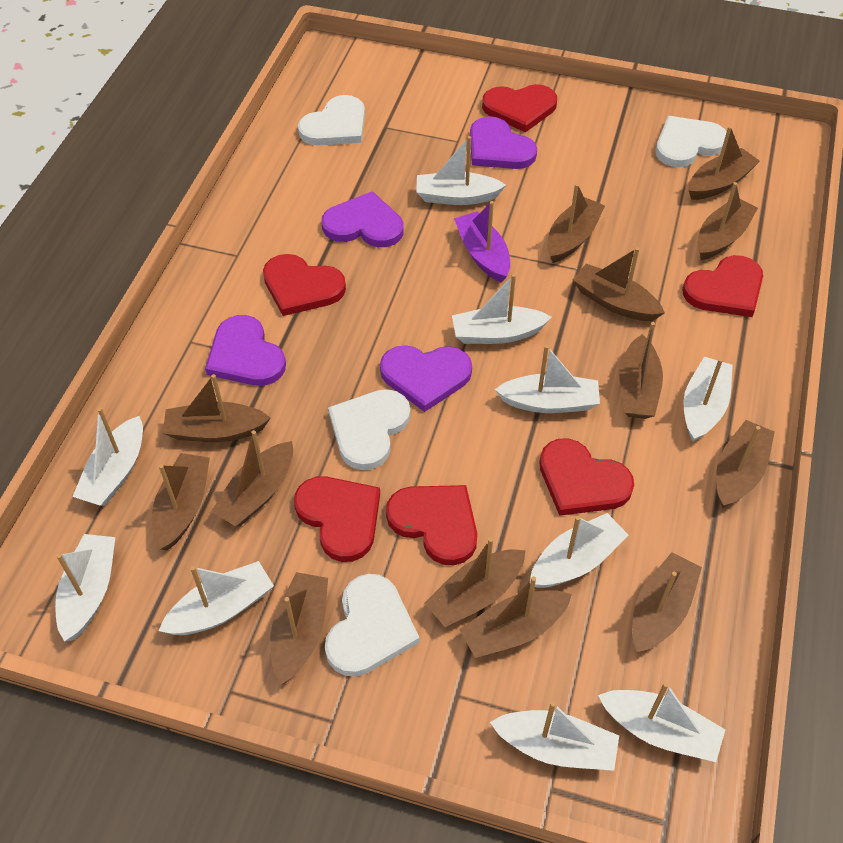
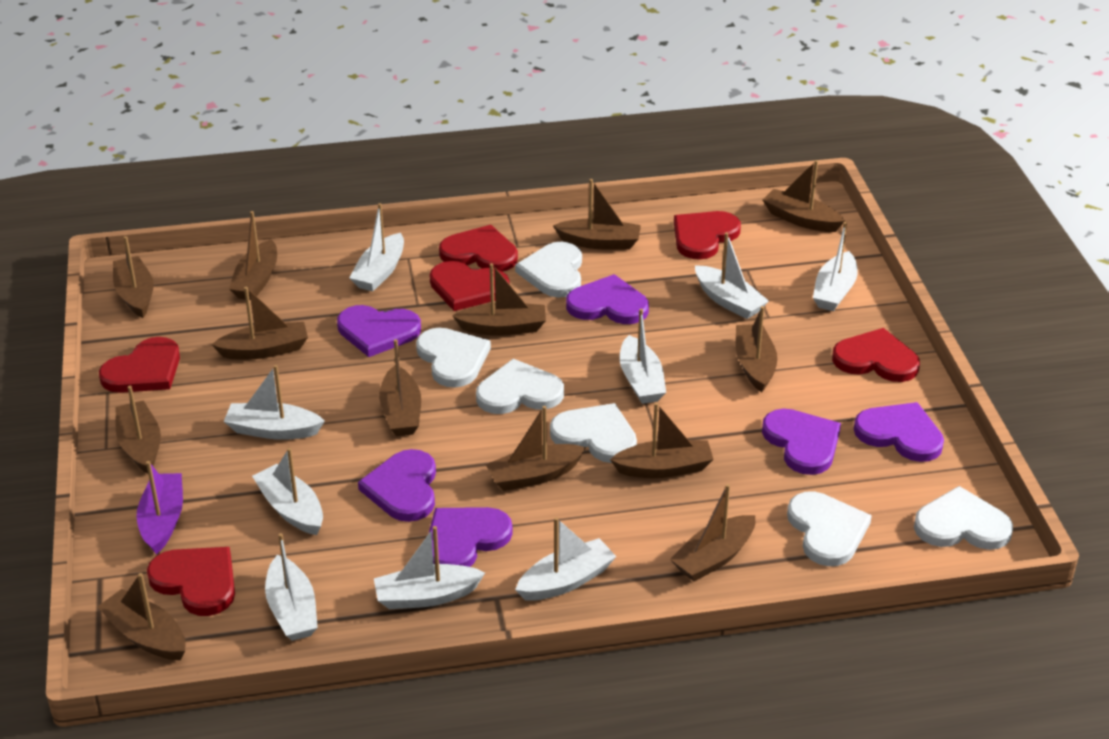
purple heart: [205,315,286,386] [321,191,404,247] [380,345,472,412] [470,116,537,169] = 4 -> [337,305,421,357] [358,449,436,522] [429,507,513,567] [566,274,649,324] [762,409,841,475] [854,402,944,462] = 6
white boat: [55,534,115,641] [72,407,143,506] [159,561,274,635] [416,136,506,205] [452,274,552,344] [490,701,619,771] [495,345,600,413] [530,513,629,588] [598,682,725,762] [684,357,733,442] = 10 -> [223,365,325,440] [252,448,323,535] [265,533,318,641] [350,203,404,292] [374,526,485,609] [515,517,616,601] [620,309,666,404] [695,232,769,319] [813,222,858,311] = 9
white heart: [298,95,365,145] [325,574,420,677] [328,389,411,470] [656,116,727,167] = 4 -> [416,328,491,388] [476,359,564,414] [515,242,582,298] [550,403,637,463] [787,491,872,566] [914,486,1013,550] = 6

